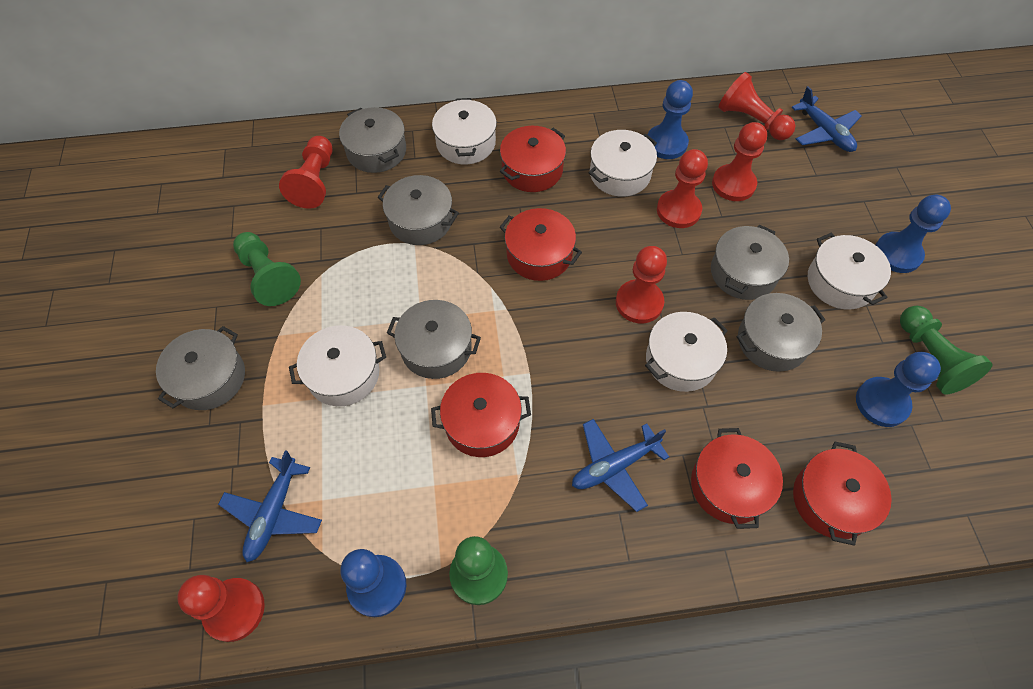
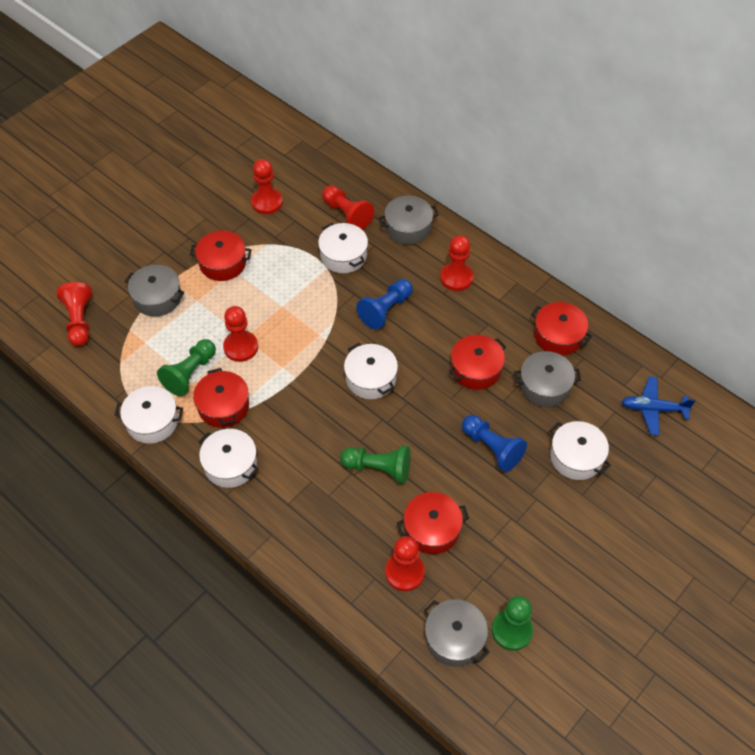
blue pawn: [340,549,406,617] [647,80,693,159] [856,352,941,427] [876,195,951,273] = 4 -> [356,279,413,330] [462,415,527,472] = 2
blue plane: [218,450,322,562] [572,419,669,512] [791,86,862,152] = 3 -> [621,376,696,435] = 1
grey pot: [156,326,245,410] [339,107,406,173] [378,175,459,245] [387,300,481,379] [711,225,789,300] [736,293,825,372] = 6 -> [124,265,184,317] [379,196,439,245] [424,599,489,667] [514,351,581,407] = 4

